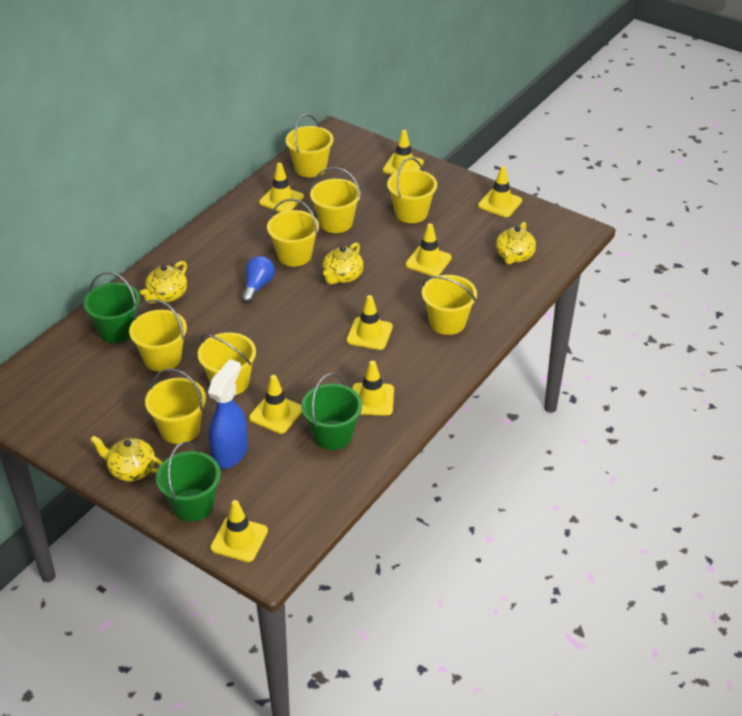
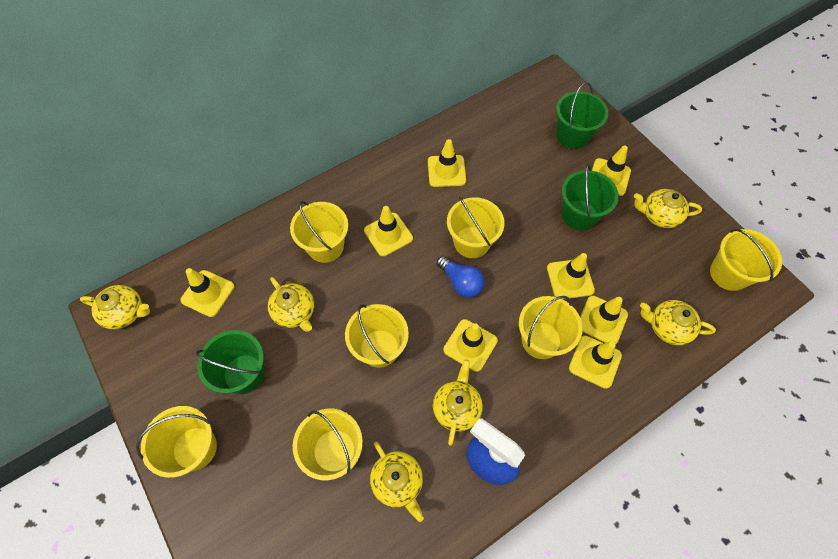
yellow bucket: [129,299,187,372] [145,369,206,444] [198,332,256,395] [267,199,319,267] [286,114,334,177] [310,167,361,233] [387,157,437,223] [422,275,477,335] = 8 -> [136,406,217,478] [290,201,348,263] [293,408,363,480] [345,304,409,368] [447,196,505,258] [519,296,583,359] [710,229,782,291] = 7
yellow teapot: [90,435,163,481] [140,261,187,304] [323,242,364,284] [496,222,536,265] = 4 -> [80,285,150,329] [268,277,314,332] [370,442,424,522] [433,359,483,446] [634,189,702,228] [640,300,716,345] = 6

